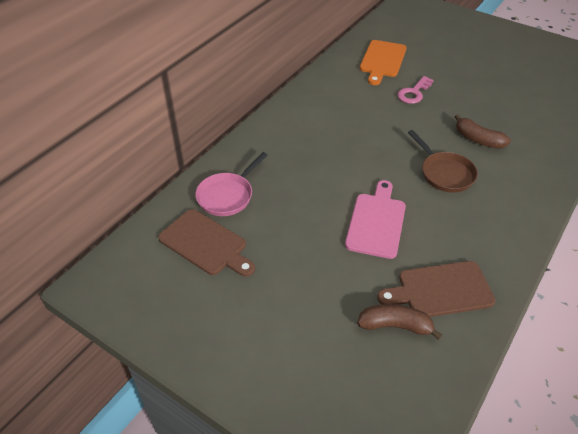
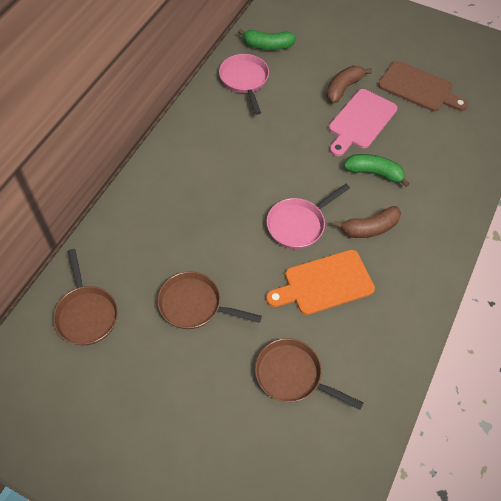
brown cutting board: [158,209,255,277] [377,261,496,317] = 2 -> [378,61,468,111] = 1
brown pan: [408,130,478,193] = 1 -> [53,249,118,345] [157,271,262,329] [255,338,363,410] = 3
green banana: none = 0 -> [238,29,296,50] [343,154,410,187] = 2
pink key: [398,76,434,104] = 1 -> none = 0
pink pan: [195,152,267,216] = 1 -> [219,54,269,115] [266,184,350,249] = 2

